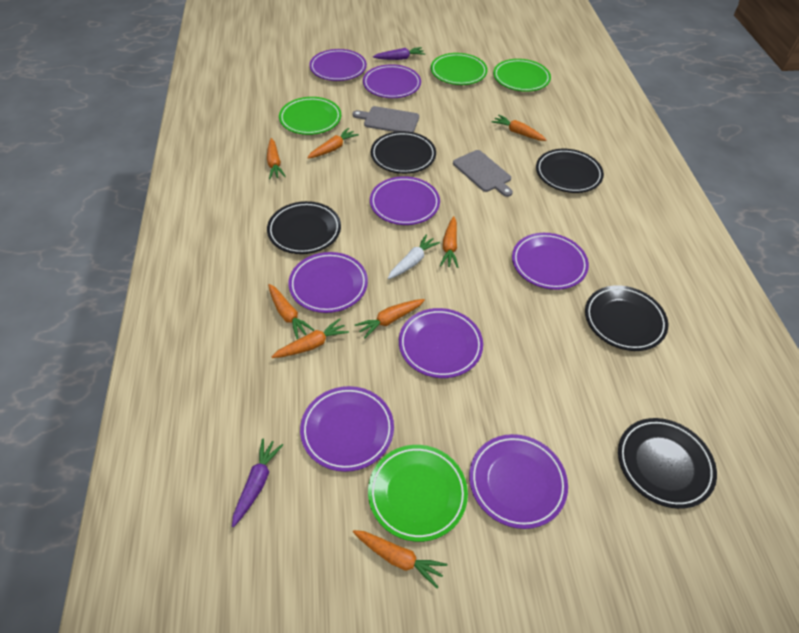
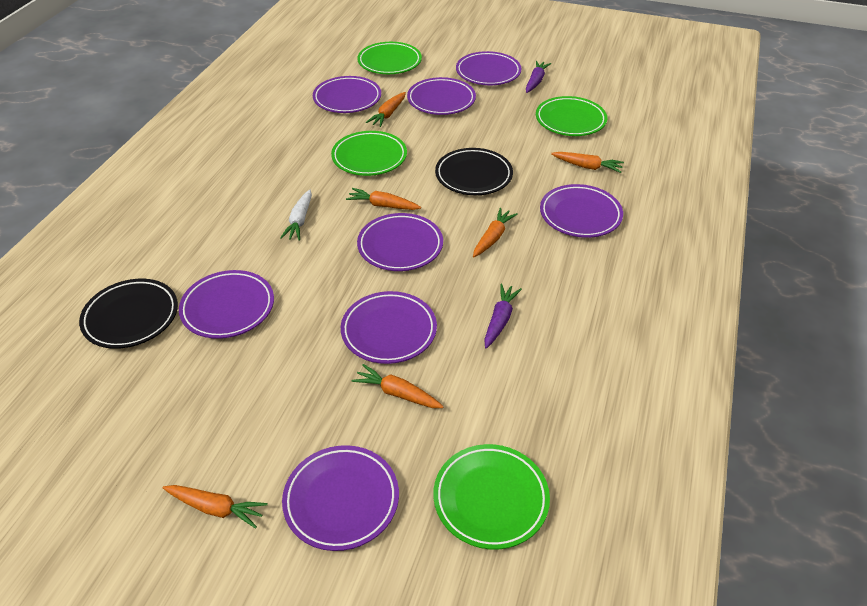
black plate: [267,201,341,254] [371,131,436,174] [536,149,604,193] [585,285,668,351] [618,418,717,509] = 5 -> [79,279,178,349] [435,148,513,195] = 2
grey cutting board: [353,106,419,132] [453,150,513,197] = 2 -> none = 0
orange carrot: [267,138,286,179] [268,284,314,339] [271,319,349,358] [307,128,359,158] [353,530,447,588] [355,299,425,339] [440,216,458,268] [492,115,547,141] = 8 -> [163,485,268,529] [346,188,421,210] [352,364,444,408] [366,92,406,127] [473,208,518,257] [551,152,624,173] = 6

